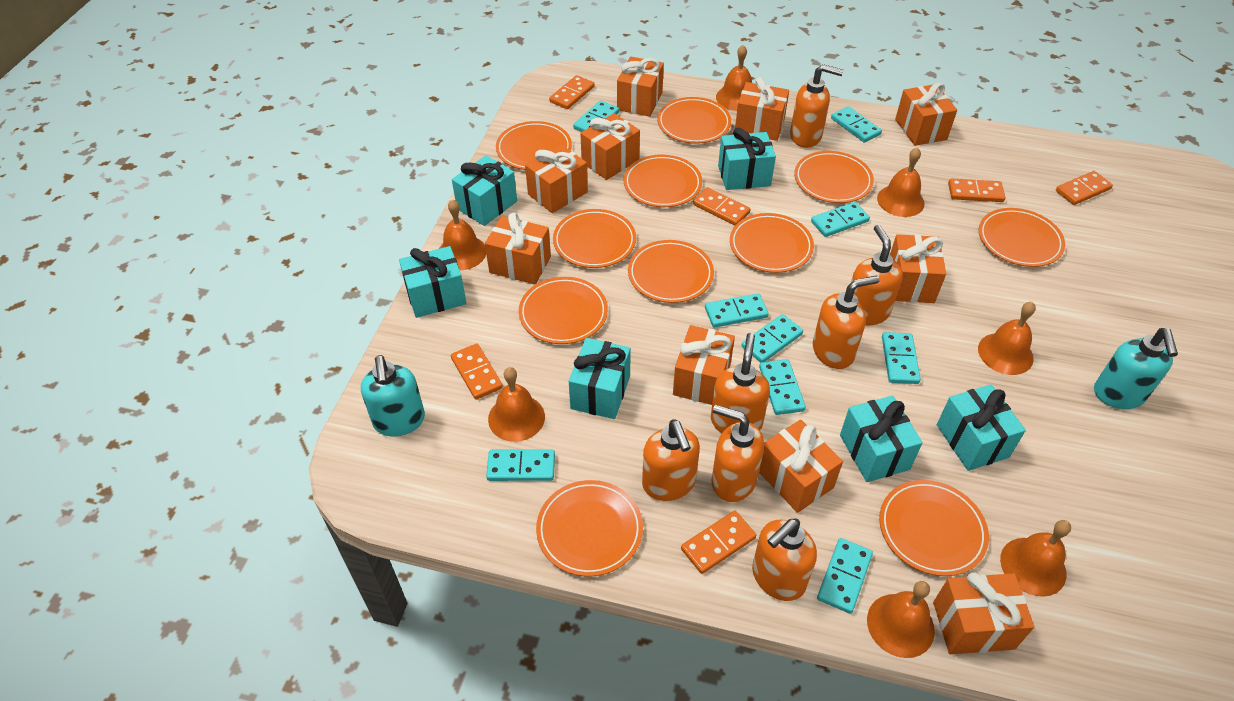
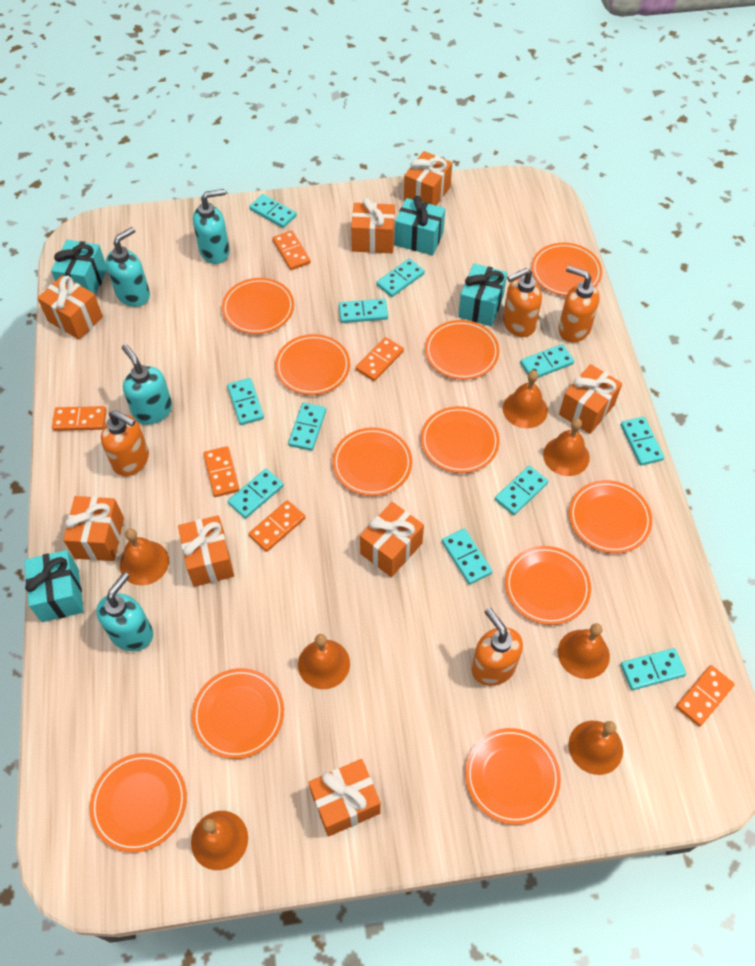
orange gift: [485,213,551,285] [525,144,588,213] [580,113,640,180] [617,56,664,117] [673,325,735,405] [735,77,789,141] [759,419,843,513] [890,234,946,303] [895,83,957,146] [933,572,1035,654] = 10 -> [38,275,103,340] [63,496,124,561] [178,515,234,587] [308,759,381,837] [351,198,395,253] [360,502,424,577] [404,151,452,206] [559,364,622,434] = 8
orange soap dispenser: [642,420,700,501] [711,333,770,433] [712,404,764,502] [752,518,817,601] [790,64,844,148] [813,275,879,369] [851,224,903,326] = 7 -> [101,410,149,476] [472,608,523,686] [503,268,542,337] [558,265,600,343] = 4
turquoise domino: [486,450,555,481] [573,100,619,132] [705,293,769,328] [741,314,803,363] [759,359,806,415] [811,202,870,237] [817,538,873,614] [831,106,882,143] [882,332,921,384] = 9 -> [227,378,264,425] [228,469,284,519] [249,194,297,228] [288,403,326,451] [339,299,388,323] [376,259,425,297] [442,528,492,585] [495,466,548,515] [520,344,574,378] [621,417,664,466] [621,648,686,690] = 11
turquoise gift: [399,246,467,318] [452,155,517,226] [569,338,631,419] [718,128,776,190] [840,396,923,482] [937,384,1026,471] = 6 -> [24,550,84,622] [51,240,107,295] [395,196,445,256] [458,263,507,326] = 4
turquoise soap dispenser: [361,355,425,437] [1094,328,1178,409] = 2 -> [96,572,153,651] [106,227,150,307] [122,344,172,425] [193,189,230,264] = 4

